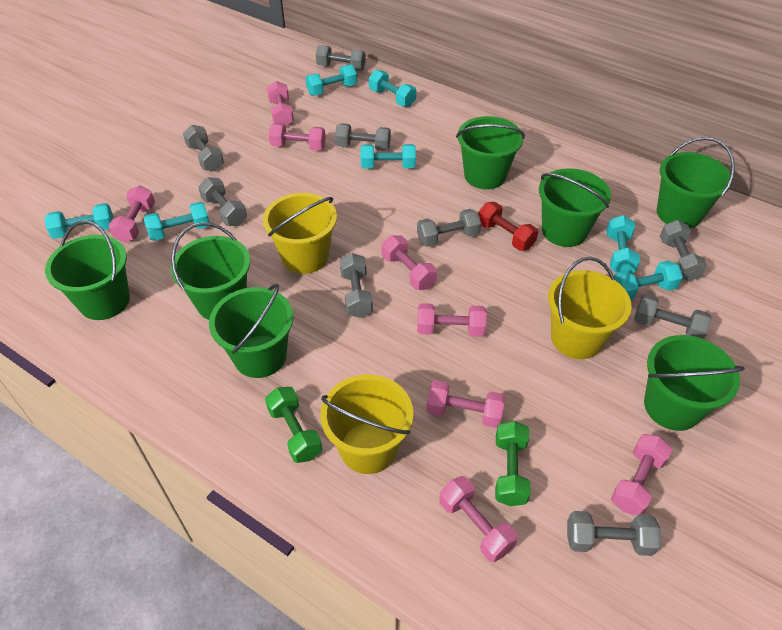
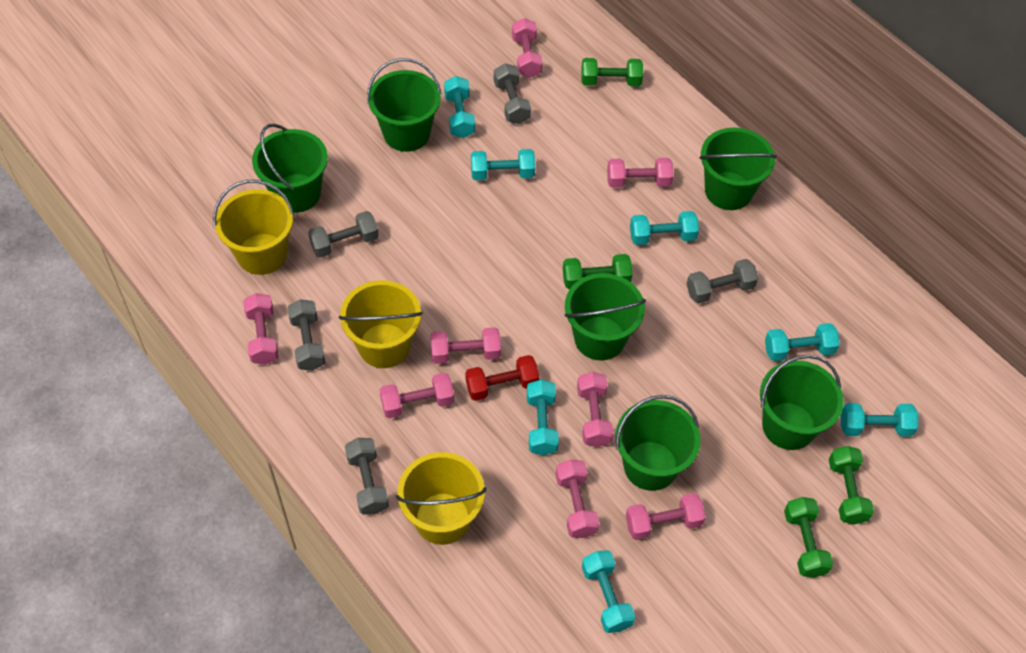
green bucket: [45,221,130,320] [171,222,250,320] [209,284,293,378] [456,116,525,189] [539,168,611,247] [644,335,745,431] [657,137,735,228] = 7 -> [252,124,328,213] [367,58,442,152] [565,273,646,360] [615,395,701,491] [700,128,777,210] [760,355,844,450] = 6
green dumbbell: [265,387,322,463] [495,421,531,506] = 2 -> [563,254,633,289] [581,58,643,86] [784,497,833,578] [829,446,874,524] = 4
grey dumbbell: [183,125,224,171] [198,177,247,226] [316,45,366,71] [335,123,391,151] [340,253,373,318] [417,209,481,247] [567,511,661,556] [634,294,712,339] [660,220,707,281] = 9 -> [287,299,325,371] [308,211,379,258] [345,438,389,514] [494,63,531,124] [687,259,758,304] = 5

